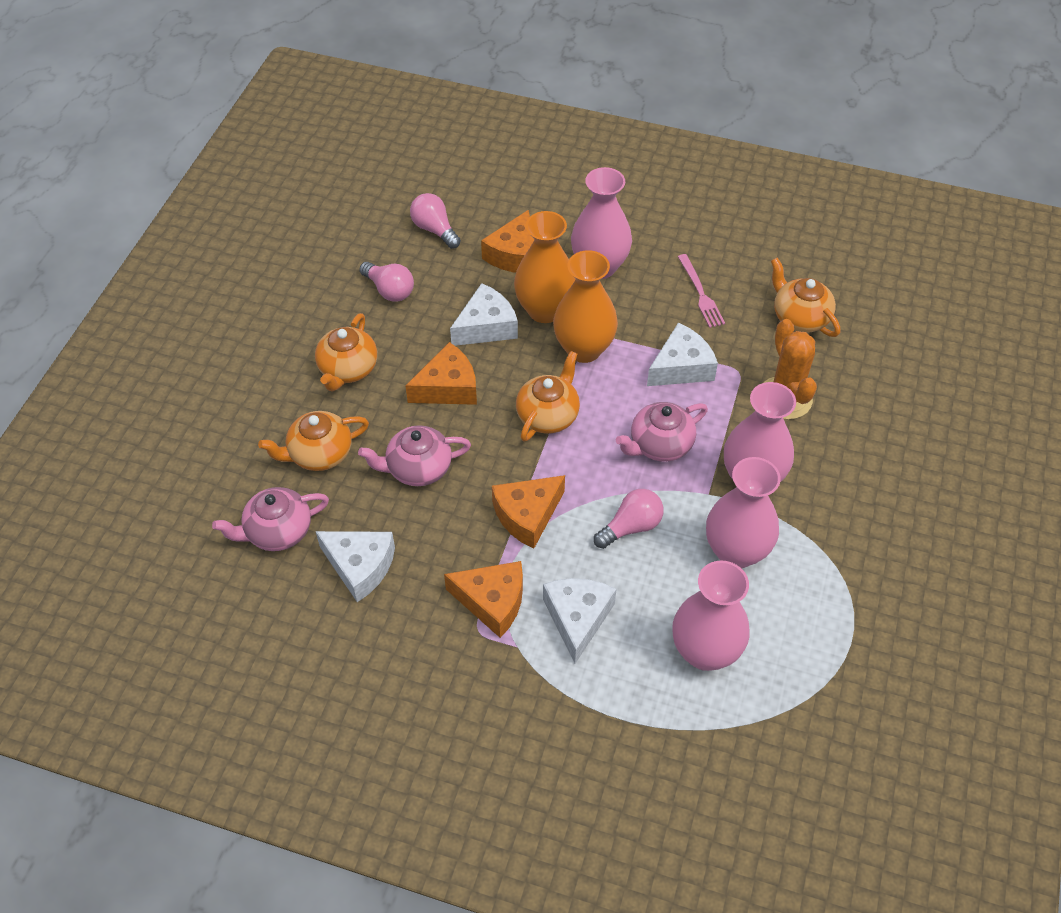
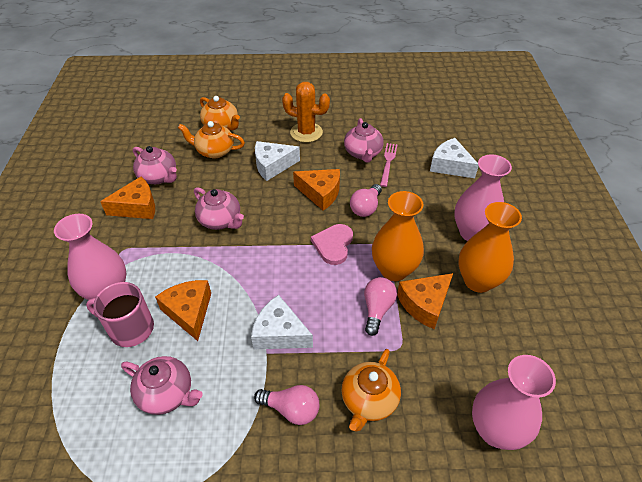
orange teapot: [258,411,369,471] [315,313,377,391] [516,351,580,442] [771,258,840,337] = 4 -> [178,121,245,158] [200,96,240,131] [342,349,401,432] = 3
pink heart: none = 0 -> [311,224,353,265] = 1
pink mug: none = 0 -> [86,282,154,347] = 1
pink teapot: [212,487,329,551] [358,425,471,486] [616,402,708,462] = 3 -> [121,356,203,415] [133,146,177,184] [194,187,244,230] [344,118,384,163] = 4
pink vase: [571,167,632,279] [673,560,750,671] [706,457,781,568] [724,382,796,482] = 4 -> [54,214,126,300] [454,154,512,241] [472,355,556,450] = 3
white cheese: [316,531,395,602] [450,283,518,346] [543,578,617,664] [647,322,718,386] = 4 -> [251,295,313,349] [255,141,300,181] [430,138,479,178] = 3

